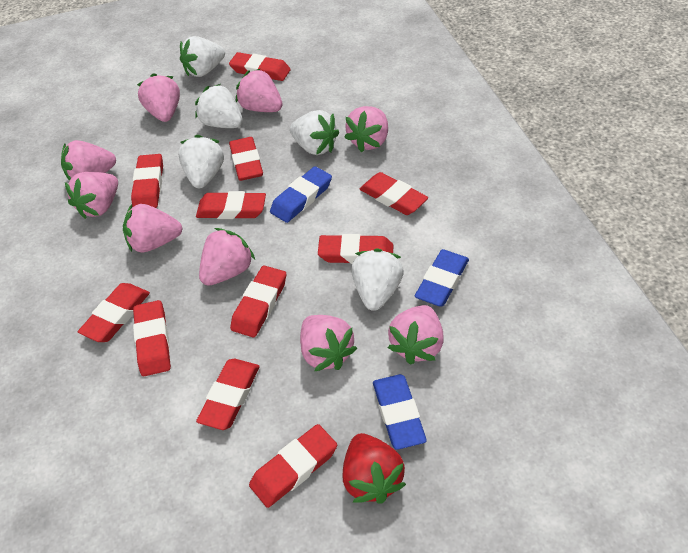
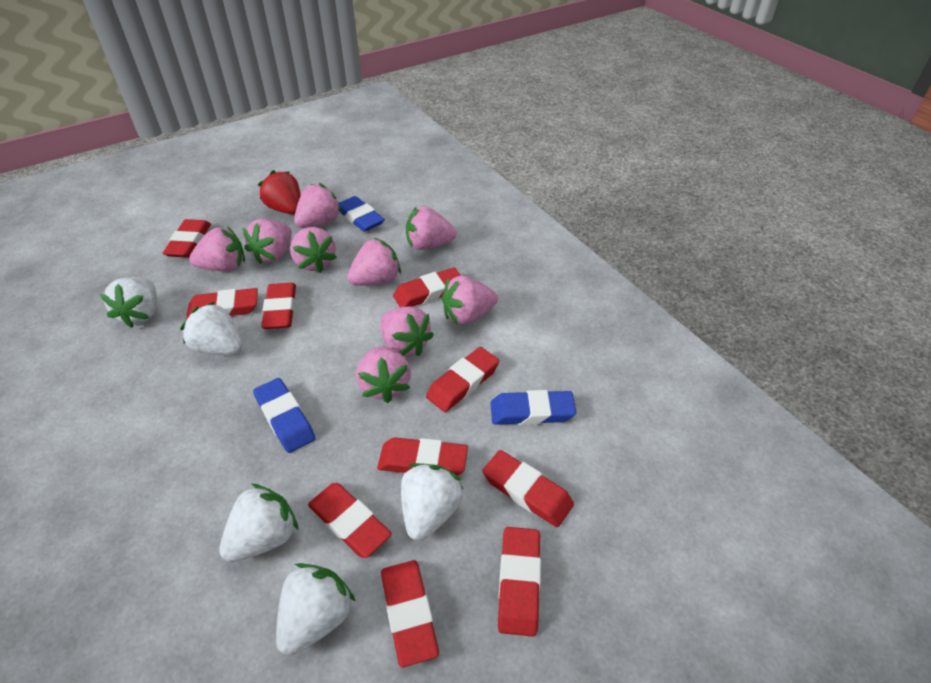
red eraser: [78,283,150,342] [131,154,163,208] [133,300,171,376] [196,191,266,219] [196,359,260,430] [229,52,291,81] [229,137,263,181] [230,265,286,338] [249,424,337,508] [318,234,393,264] [360,172,428,215] = 11 -> [163,219,211,258] [186,288,258,320] [261,283,296,329] [308,483,392,558] [377,437,468,476] [381,560,439,667] [393,268,461,307] [426,347,499,412] [482,450,574,527] [498,527,541,637] = 10

